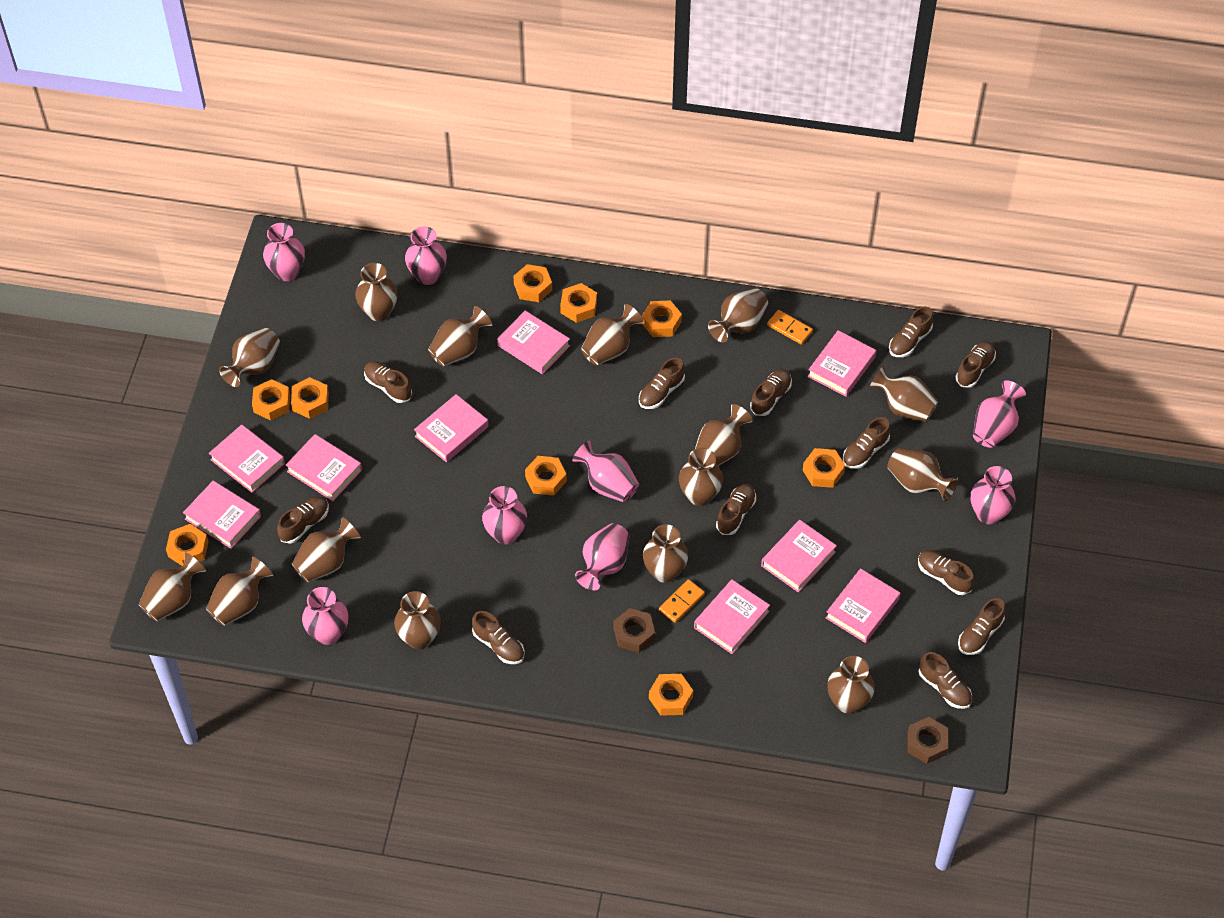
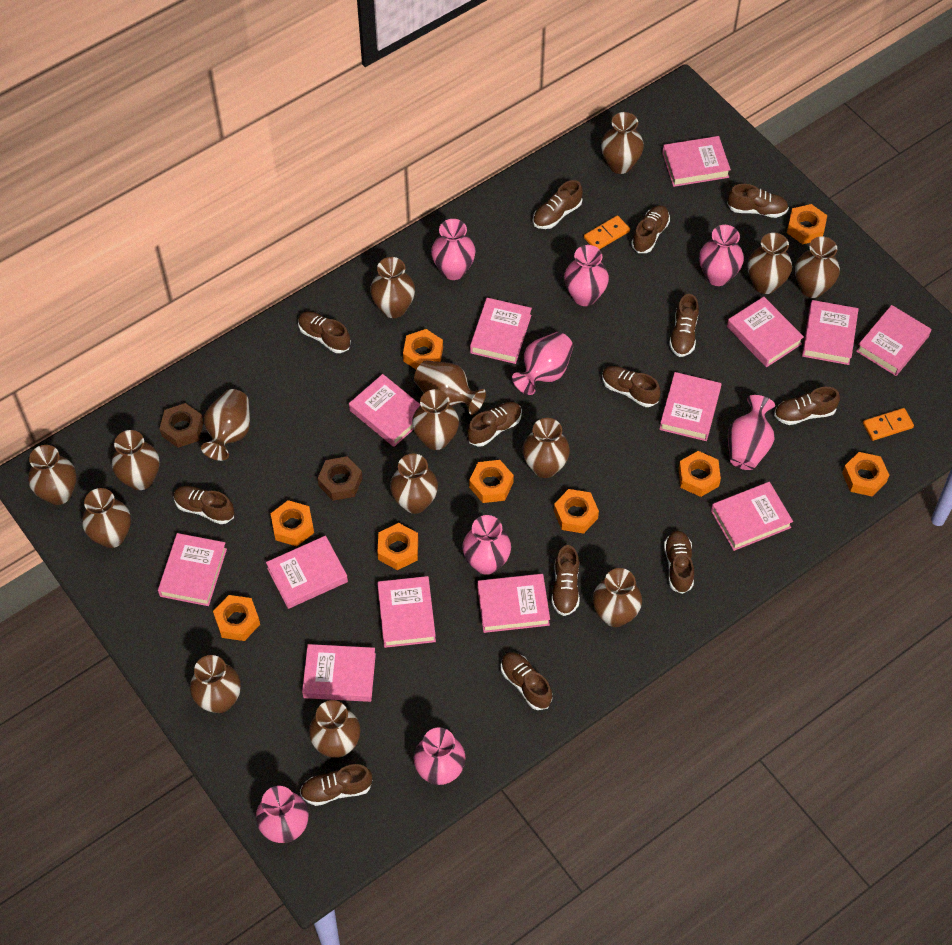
brown shoe: [277,497,329,544] [364,361,412,403] [472,611,525,664] [639,358,685,409] [716,484,756,535] [750,369,792,416] [843,417,891,469] [889,307,933,357] [918,550,974,595] [918,652,972,709] [956,342,996,388] [958,598,1005,655] = 12 -> [174,486,234,524] [298,311,351,353] [300,764,372,806] [467,402,522,447] [501,652,552,710] [533,180,583,229] [551,545,580,616] [602,366,661,407] [631,205,670,253] [664,531,694,594] [669,294,699,357] [727,184,789,218] [774,387,840,425] = 13
pink book: [183,481,261,549] [209,424,285,493] [286,434,362,501] [414,394,488,463] [497,310,570,374] [694,580,770,654] [761,520,837,593] [808,330,876,397] [826,568,900,643] = 9 -> [158,533,227,606] [266,536,348,609] [302,644,376,702] [349,374,420,447] [377,576,436,648] [470,298,532,364] [477,574,550,633] [659,372,722,441] [662,136,731,187] [711,482,793,551] [727,297,804,367] [802,300,859,365] [856,305,931,376] = 13

